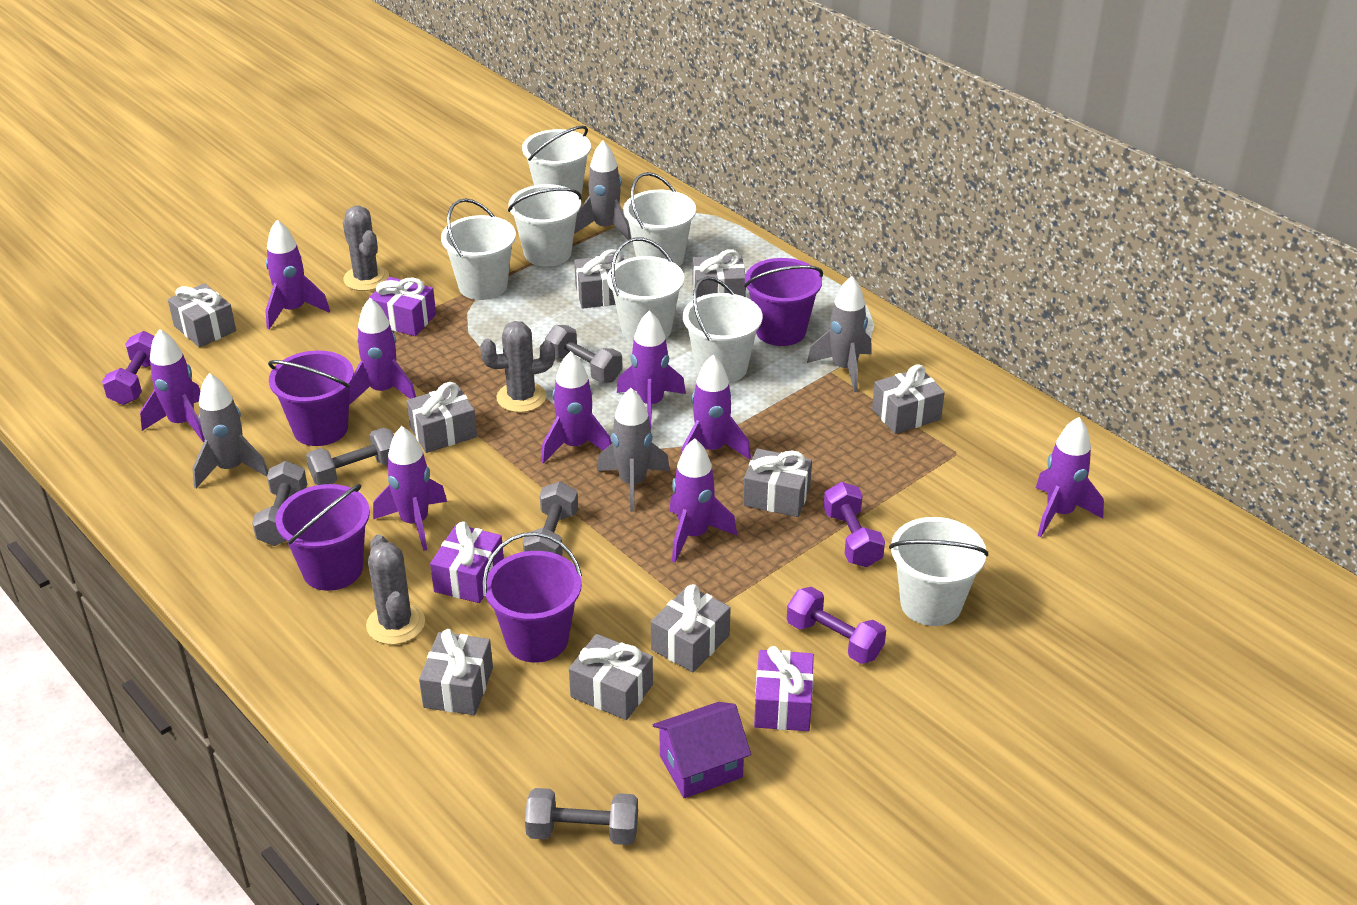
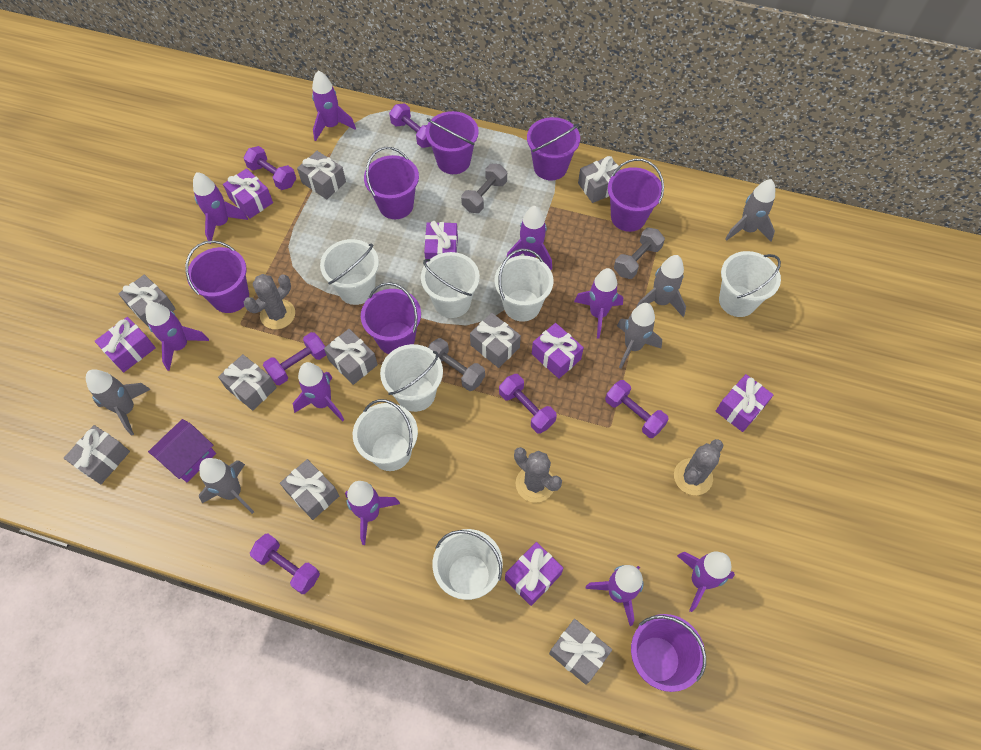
grey dumbbell: [252,461,307,546] [306,428,394,485] [523,481,578,556] [525,788,638,845] [545,325,623,383] = 5 -> [428,338,485,391] [461,164,507,213] [614,228,665,279] = 3
grey rocket: [192,373,268,488] [574,141,631,240] [597,388,670,512] [807,276,872,392] = 4 -> [86,369,151,436] [199,458,254,514] [617,303,662,369] [637,255,686,317] [725,179,775,242] = 5
purple bucket: [268,350,354,446] [276,484,370,591] [482,532,582,663] [744,258,823,346] = 4 -> [185,240,249,313] [361,282,421,354] [364,147,419,219] [425,111,479,174] [527,117,580,180] [608,159,664,232] [631,614,706,692] = 7
purple dumbbell: [102,331,154,405] [787,587,886,664] [823,482,885,567] = 3 -> [243,146,296,190] [250,534,320,594] [263,332,326,385] [389,103,431,148] [499,374,557,434] [605,380,669,438] = 6
purple gift: [368,277,436,336] [430,521,504,603] [754,646,814,731] = 3 -> [95,317,156,372] [223,168,273,219] [424,221,458,263] [505,542,564,606] [532,323,584,379] [716,374,774,432] = 6

